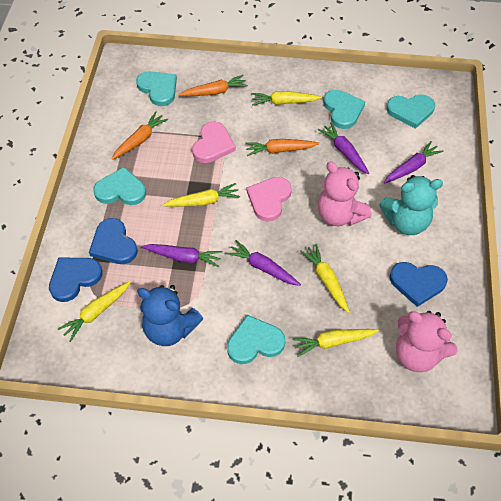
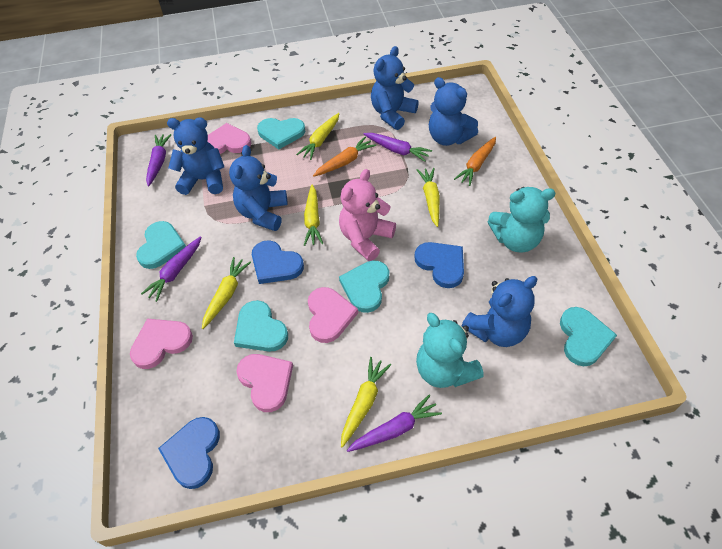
blue teddy bear: [137,285,203,346] = 1 -> [167,117,224,195] [229,145,288,231] [371,46,419,130] [429,77,478,146] [462,276,537,347] = 5
orange carrot: [112,112,168,160] [178,75,248,96] [245,139,319,156] = 3 -> [313,137,376,177] [454,137,496,186] = 2
pink heart: [192,122,236,163] [247,177,292,222] = 2 -> [130,319,193,369] [207,123,251,154] [236,354,293,412] [308,287,358,343] = 4
pink teddy bear: [318,161,372,226] [396,311,457,372] = 2 -> [339,169,396,261] = 1
turquoise teddy bear: [379,175,443,235] = 1 -> [416,313,484,388] [488,187,556,252] = 2

